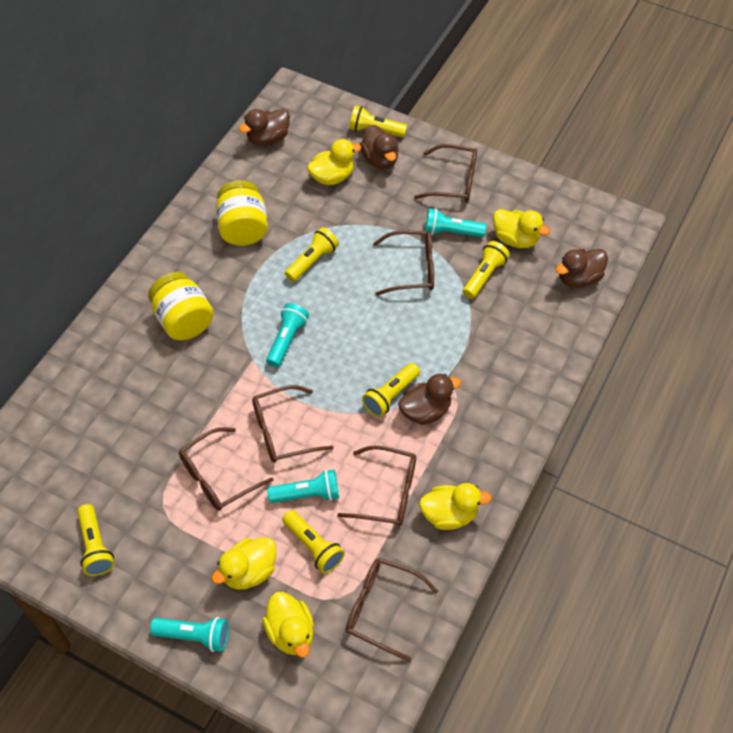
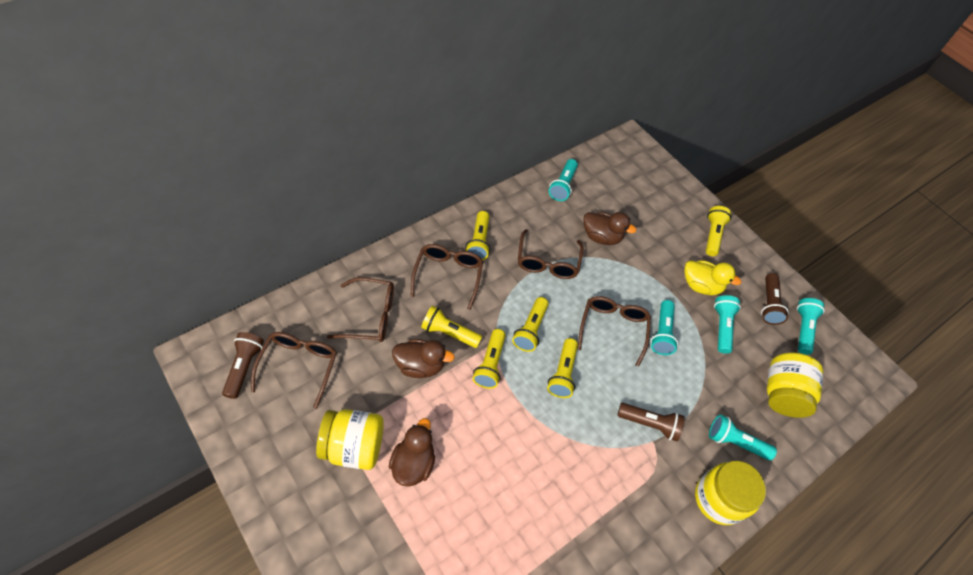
brown duck: [239,109,290,146] [360,125,399,169] [398,374,461,425] [555,249,608,288] = 4 -> [389,418,435,487] [392,339,455,378] [583,212,636,245] = 3
brown flashlight: none = 0 -> [222,332,264,399] [617,403,685,441] [761,273,789,325] = 3
brown glasses: [179,427,274,511] [252,385,334,463] [337,445,416,526] [346,558,438,662] [373,230,434,296] [414,144,477,202] = 6 -> [251,332,337,409] [327,277,394,342] [411,244,483,310] [518,229,584,279] [577,296,651,367] = 5
turquoise flashlight: [150,617,229,652] [266,303,309,367] [267,470,339,503] [425,209,486,237] = 4 -> [549,159,578,201] [651,300,678,355] [709,415,777,460] [714,295,741,354] [797,298,825,355] = 5
yellow duck: [211,537,276,590] [262,592,314,658] [307,139,361,185] [419,483,492,530] [493,209,550,248] = 5 -> [684,260,741,295] = 1
yellow jar: [148,272,214,340] [216,180,268,246] = 2 -> [316,409,384,470] [695,461,766,525] [767,353,823,418] = 3

